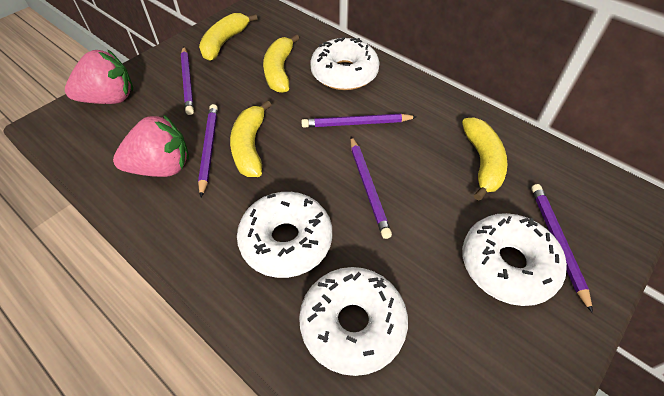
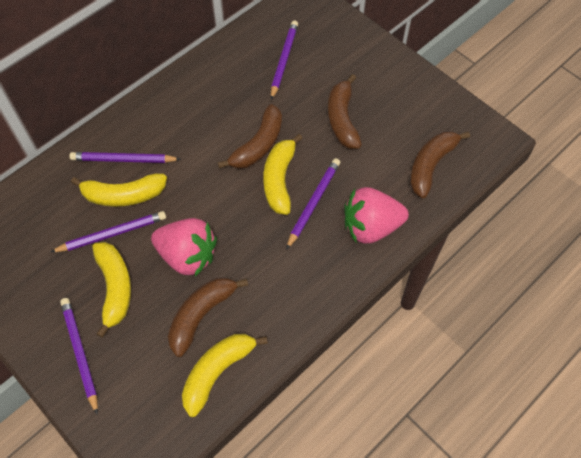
brown banana: none = 0 -> [168,277,248,357] [217,104,282,169] [328,74,362,149] [410,131,470,198] = 4
white donut: [237,192,332,278] [299,267,408,376] [310,37,380,90] [462,213,567,306] = 4 -> none = 0

